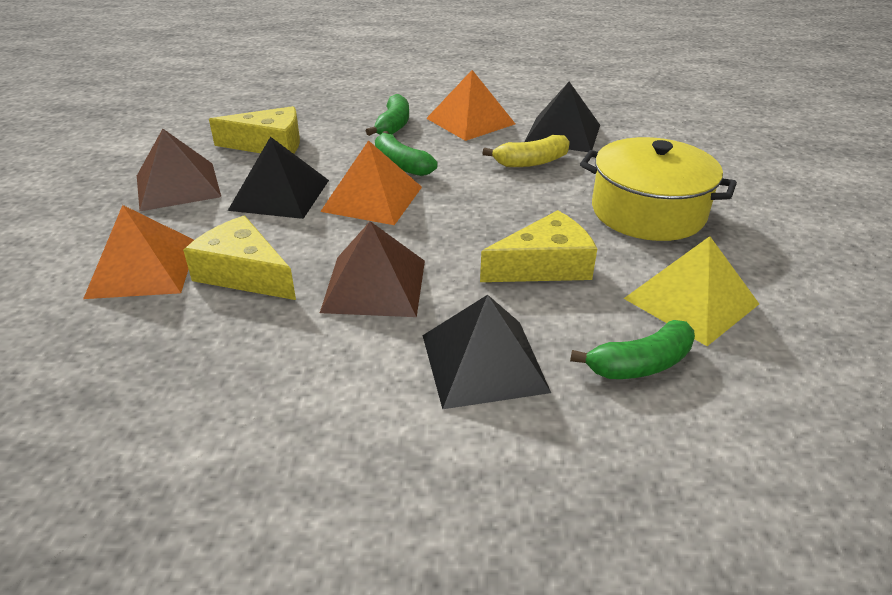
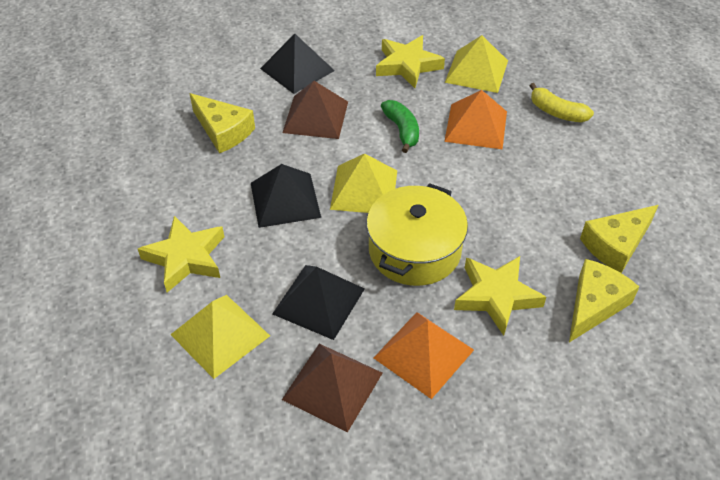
green banana: [366,94,409,136] [375,131,438,176] [570,320,695,379] = 3 -> [381,100,419,153] = 1
orange pyramid: [83,205,194,299] [320,140,422,225] [426,70,515,141] = 3 -> [373,312,474,399] [444,90,507,149] = 2
yellow pyramid: [623,236,759,346] = 1 -> [170,295,270,379] [330,153,397,213] [445,35,508,93] = 3
yellow star: none = 0 -> [138,216,224,293] [376,35,445,88] [454,256,546,336] = 3

